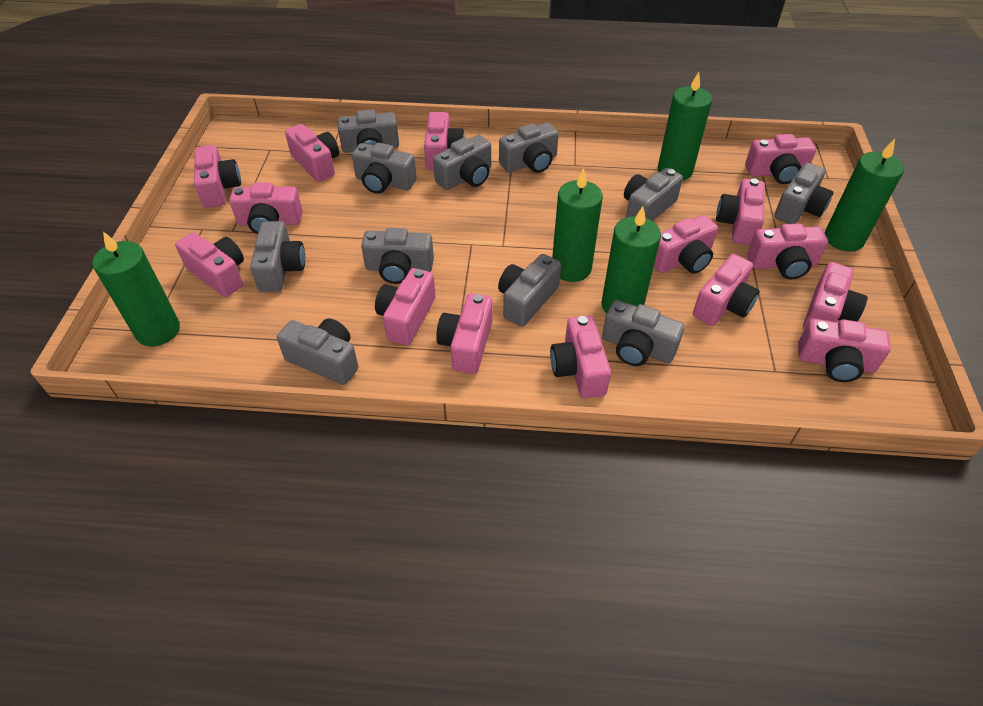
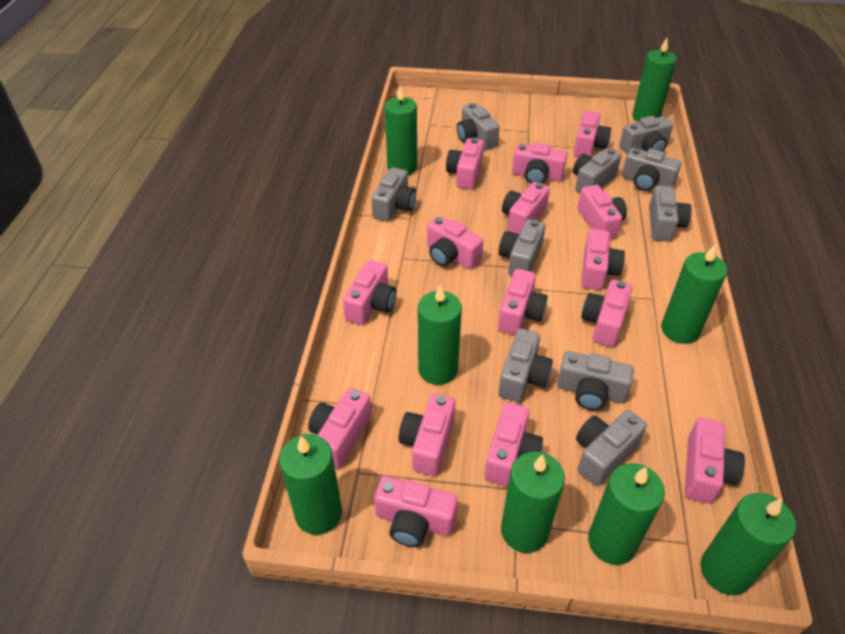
green candle: [92,231,180,346] [552,168,603,282] [601,206,661,314] [658,72,712,181] [825,139,904,252] = 5 -> [279,434,342,535] [385,85,417,175] [418,284,462,385] [501,452,565,553] [588,463,665,565] [632,38,677,122] [661,245,727,344] [701,493,796,595] = 8
grey camera: [250,221,305,292] [277,318,358,385] [337,110,399,153] [352,143,417,194] [361,228,434,284] [433,135,491,190] [498,254,561,327] [499,123,559,173] [602,300,685,366] [624,168,683,221] [774,163,833,224] = 11 -> [371,167,416,222] [457,103,500,150] [498,328,553,402] [499,219,545,276] [557,351,634,410] [573,148,621,193] [576,410,647,486] [619,116,673,154] [622,148,681,191] [649,185,692,242] = 10

